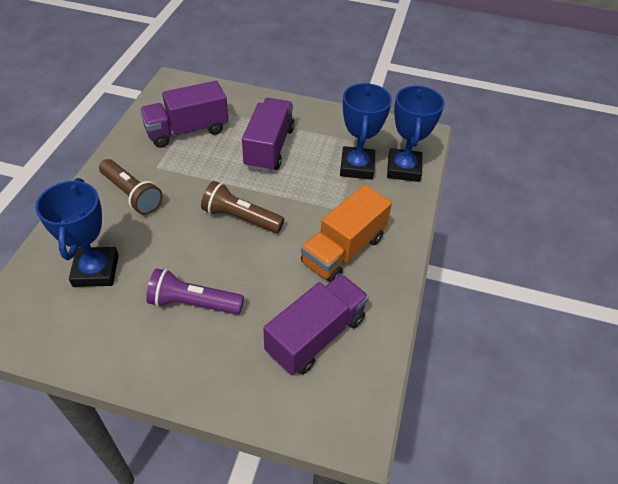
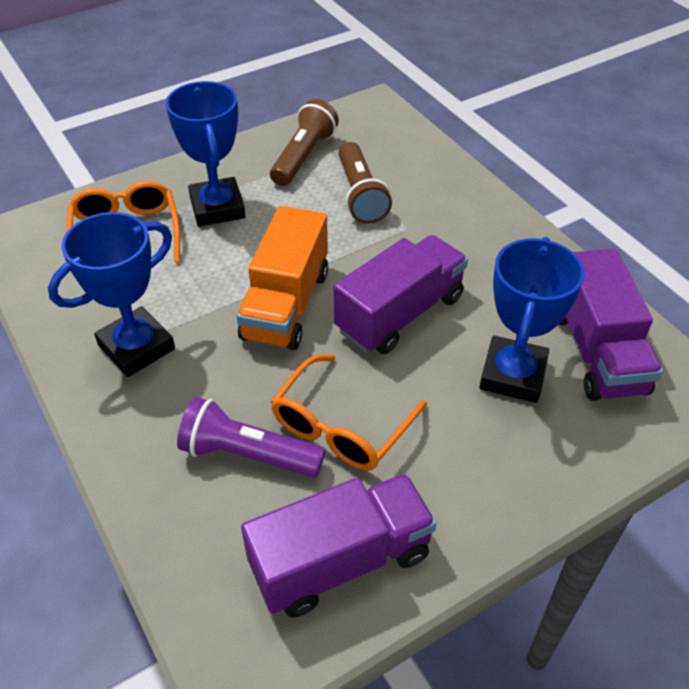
orange glasses: none = 0 -> [66,181,180,262] [271,354,427,470] = 2

